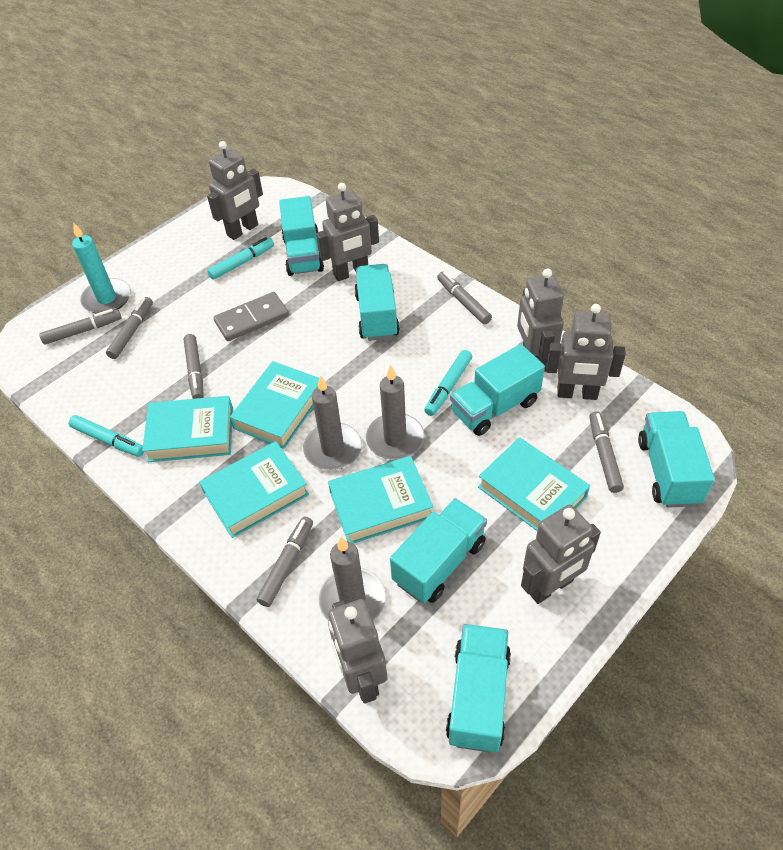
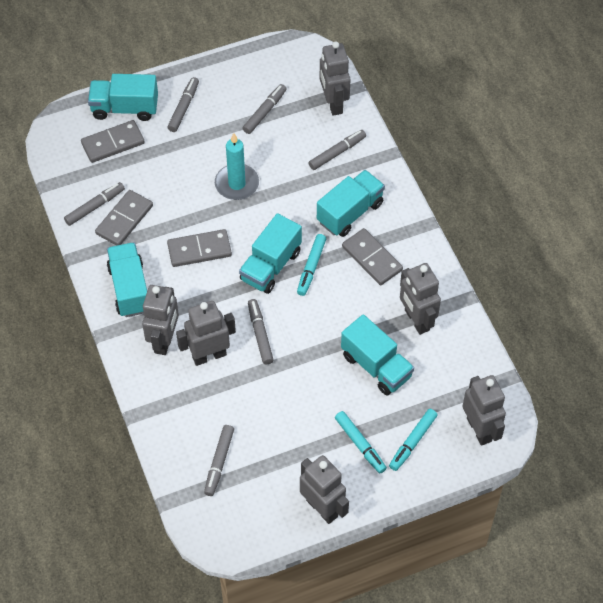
grey candle: [303,375,362,470] [318,537,386,622] [366,365,425,460] = 3 -> none = 0
grey domino: [214,292,289,341] = 1 -> [81,120,145,163] [95,190,153,246] [167,229,232,267] [342,228,403,285] = 4
turquoise book: [142,396,233,462] [199,441,309,538] [230,361,319,449] [328,456,433,544] [478,437,590,531] = 5 -> none = 0
turquoise truck: [279,196,324,276] [354,264,400,341] [390,498,487,603] [446,624,511,752] [450,344,545,436] [638,411,715,508] = 6 -> [88,74,158,121] [107,242,147,317] [239,213,302,294] [317,170,385,237] [341,314,414,395] = 5

